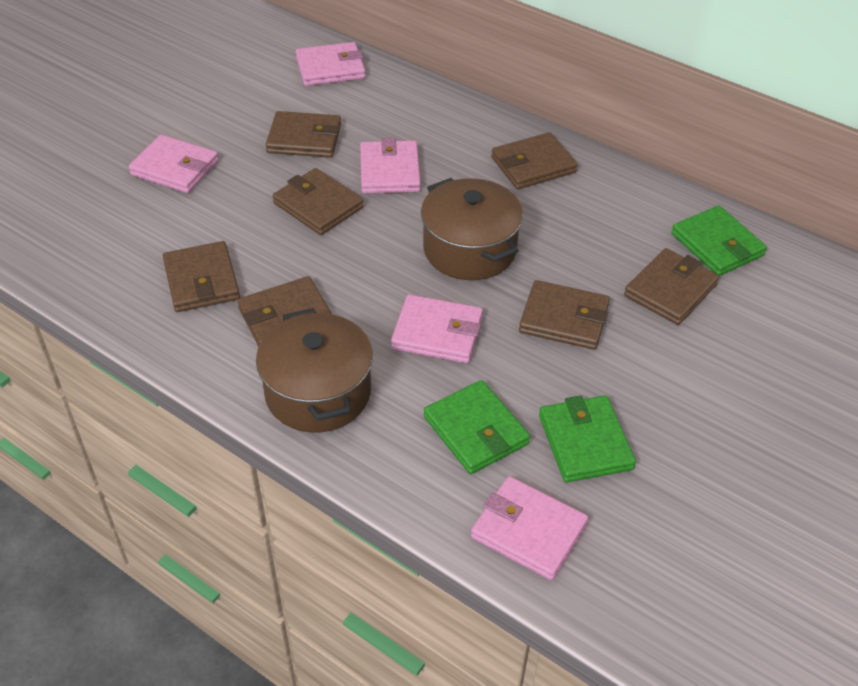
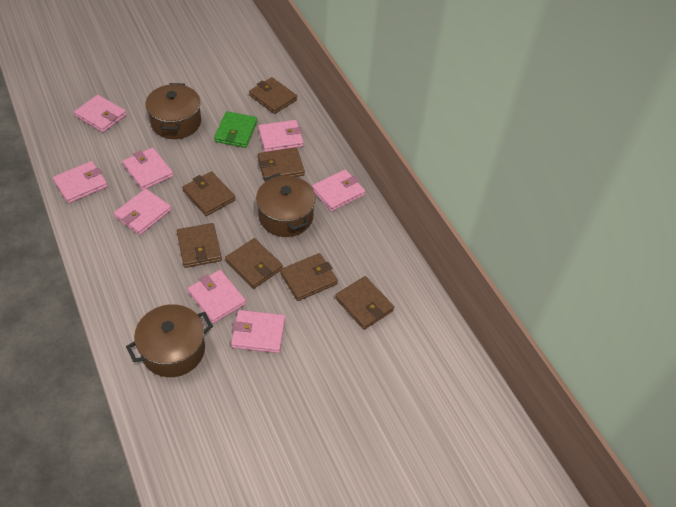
brown pot: [256,308,373,433] [421,178,523,280] = 2 -> [126,304,213,377] [145,83,201,139] [256,173,316,237] = 3
green wallet: [424,380,530,474] [539,395,636,482] [671,205,767,276] = 3 -> [214,111,257,148] = 1
pink wallet: [129,135,219,193] [296,42,366,86] [360,138,421,194] [391,294,483,363] [471,476,588,580] = 5 -> [53,161,108,204] [74,95,127,133] [114,189,171,235] [122,148,173,190] [188,270,246,323] [231,310,285,353] [258,120,304,152] [312,169,365,212] = 8

